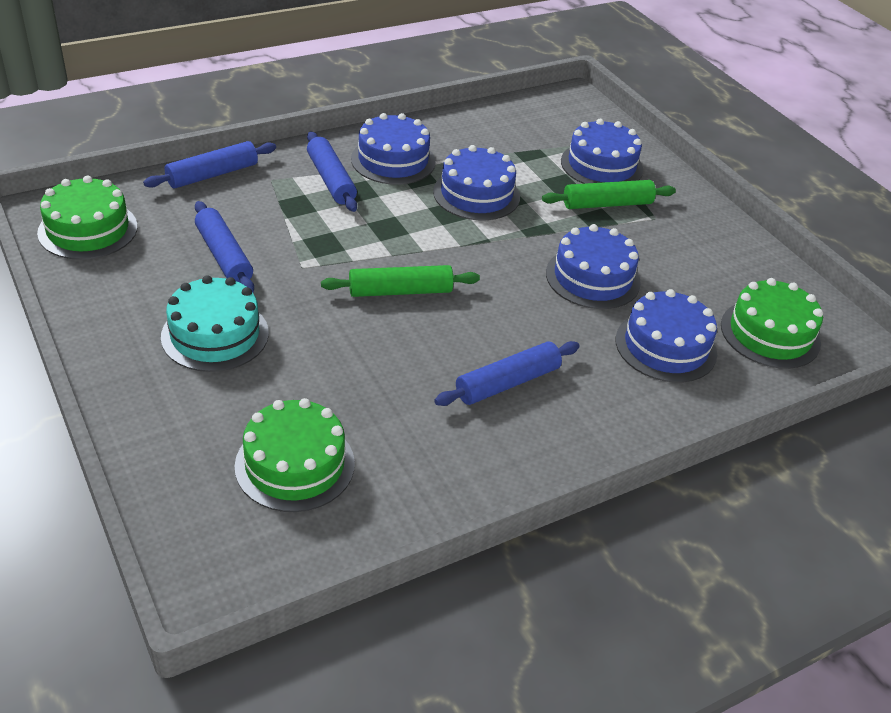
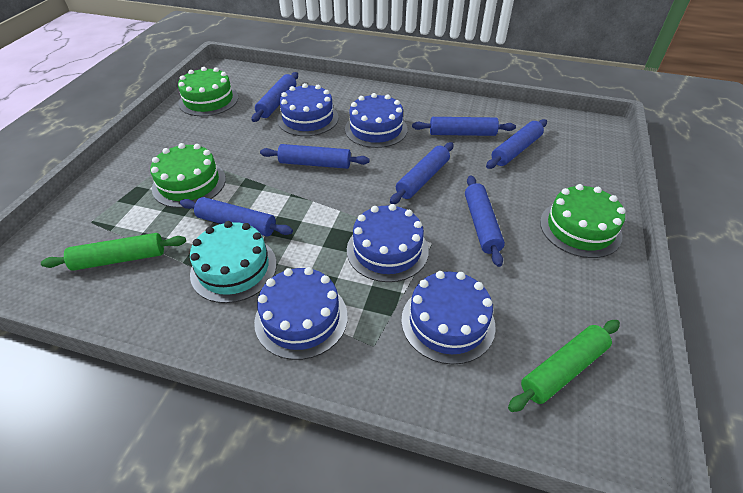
blue rolling pin: [143,141,276,188] [195,201,254,293] [307,132,357,212] [434,341,580,406] = 4 -> [180,197,293,236] [251,72,298,122] [260,144,370,169] [390,142,454,204] [412,117,516,136] [465,175,505,267] [486,119,547,169] = 7

